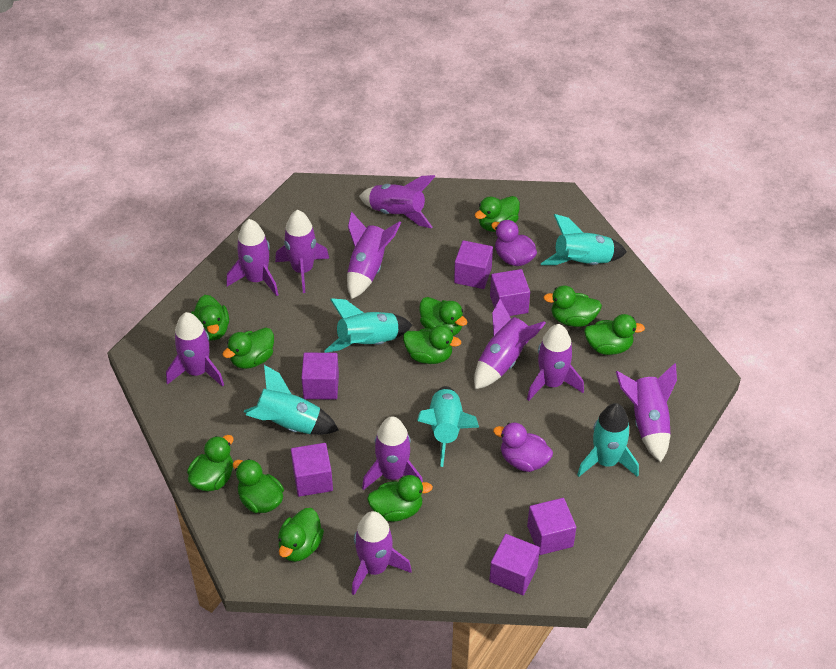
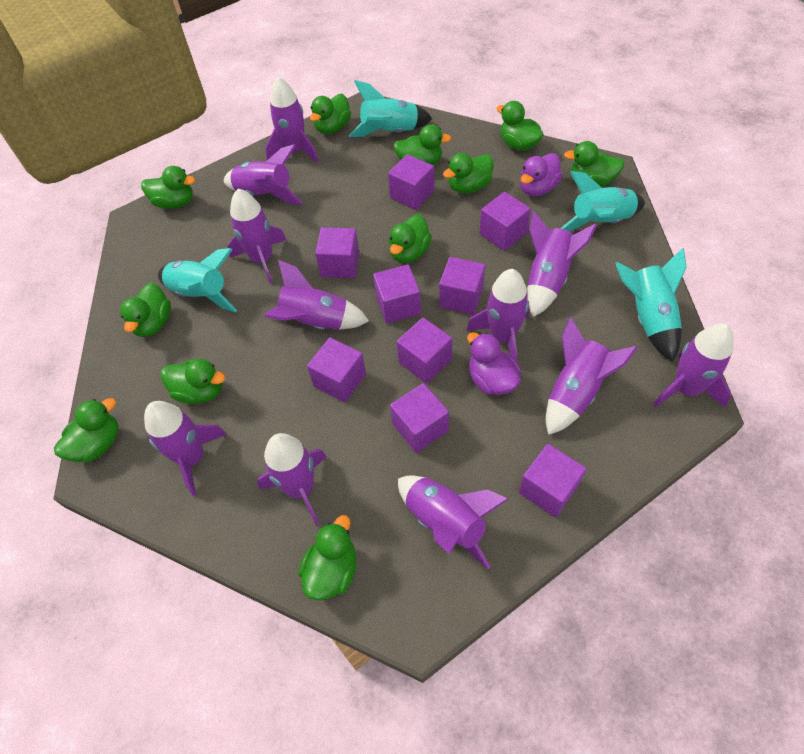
purple cube: [291,443,333,497] [301,353,339,399] [454,240,493,289] [489,534,540,595] [490,269,530,316] [527,498,576,555] = 6 -> [307,337,366,403] [315,227,359,278] [373,264,421,323] [388,154,434,210] [390,383,449,453] [396,317,452,384] [439,257,485,315] [480,192,531,251] [519,444,586,518] = 9
purple rocket: [166,312,224,387] [226,219,279,296] [275,210,329,293] [347,212,401,299] [352,511,412,595] [359,175,435,229] [362,416,423,490] [474,299,546,389] [527,324,584,401] [616,363,677,462] = 10 -> [144,401,227,496] [223,144,302,204] [227,189,286,284] [257,433,327,525] [265,77,319,163] [265,260,369,330] [398,475,509,569] [466,269,529,362] [527,211,597,317] [546,317,638,435] [653,323,734,408] = 11
turquoise rocket: [244,365,339,435] [324,298,412,353] [417,386,479,467] [541,214,627,265] [577,403,639,477] = 5 -> [158,248,237,313] [349,80,432,137] [560,171,645,231] [615,248,687,362] = 4

